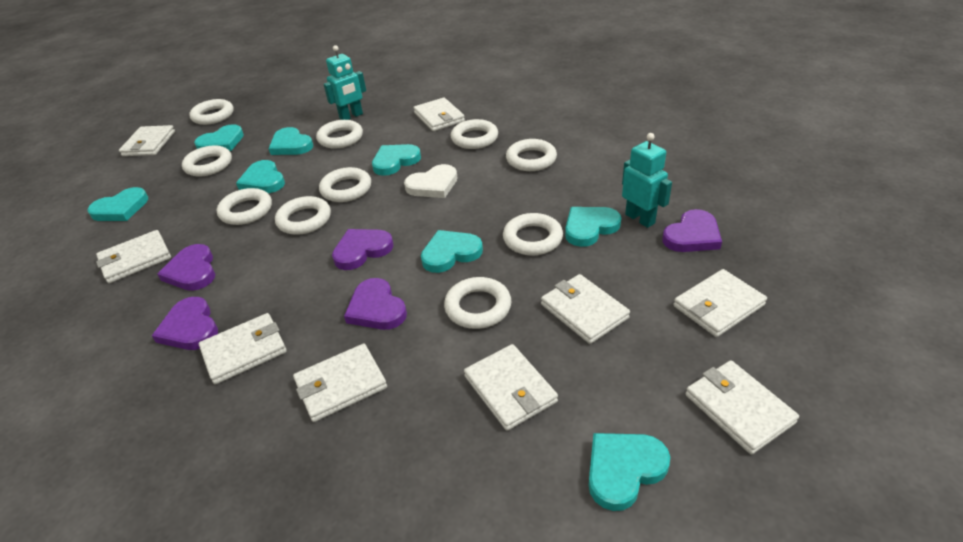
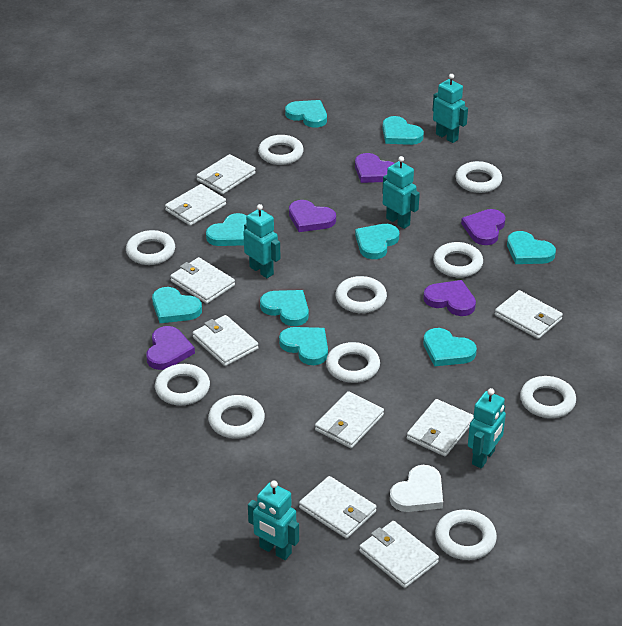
turquoise heart: [88,187,148,221] [194,124,244,151] [236,160,285,193] [269,127,313,155] [372,144,421,176] [421,230,483,273] [565,207,621,247] [589,433,670,511] = 8 -> [152,287,202,323] [206,213,247,246] [260,290,309,326] [279,327,328,365] [285,100,327,128] [355,224,399,259] [382,116,424,145] [423,328,477,366] [507,231,556,264] = 9
turquoise robot: [324,45,366,120] [622,133,672,228] = 2 -> [243,204,280,278] [248,481,299,560] [382,156,420,229] [433,74,468,143] [468,388,506,468] = 5

